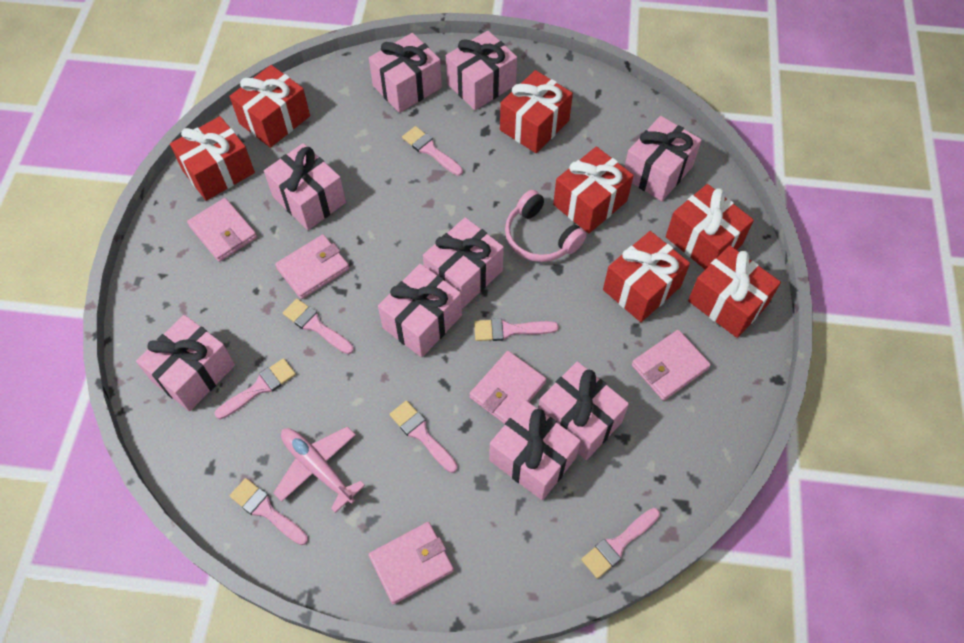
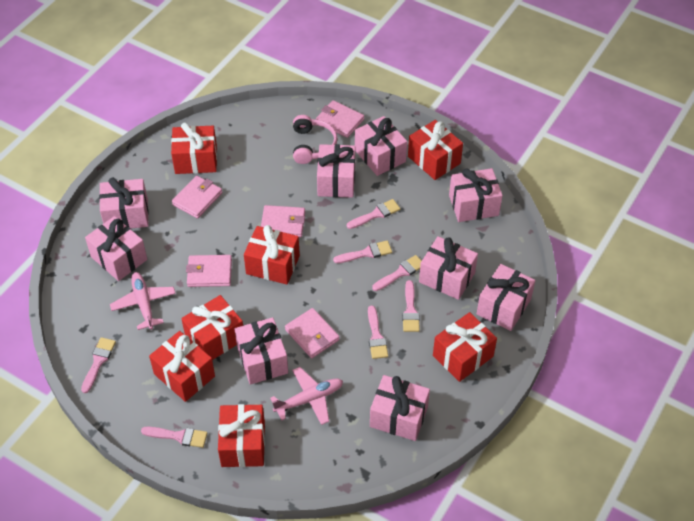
pink plane: [274,426,365,513] = 1 -> [110,272,176,330] [270,367,343,425] = 2

